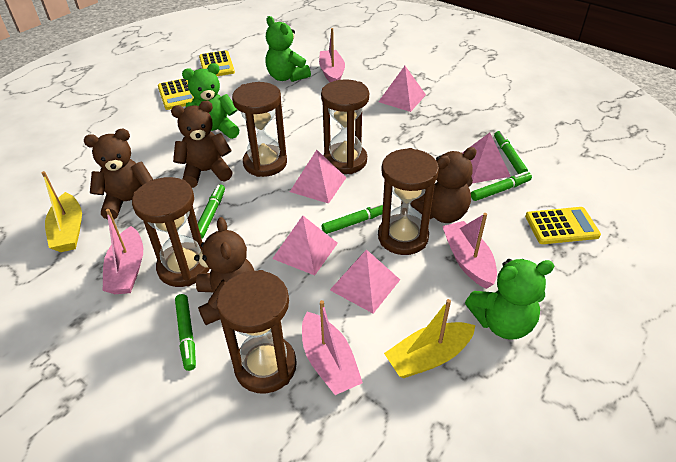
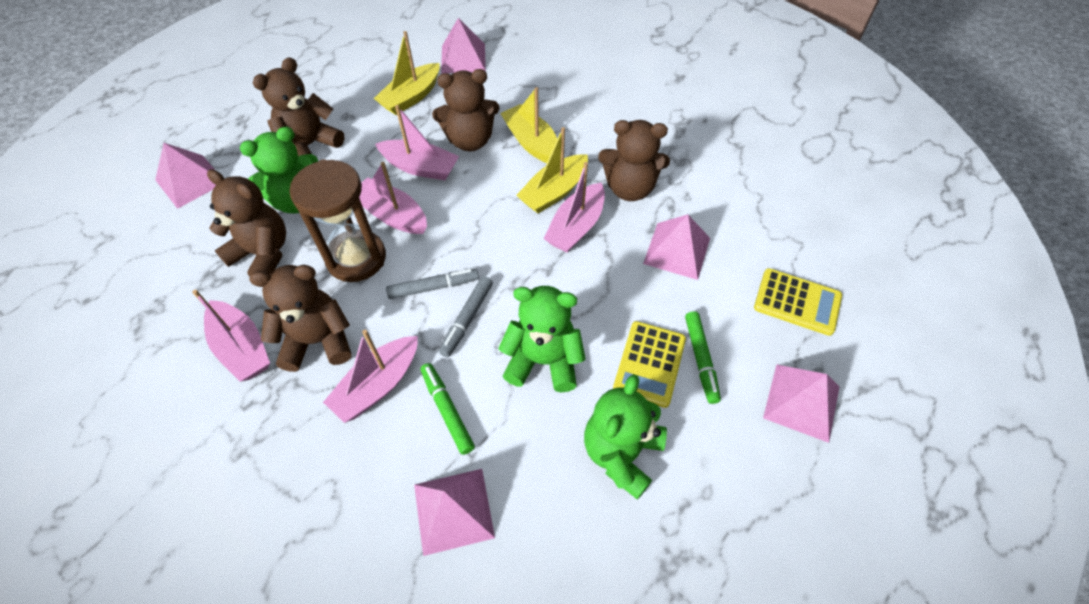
brown hourglass: [132,177,210,287] [216,270,297,394] [232,82,287,177] [321,79,369,174] [378,148,439,255] = 5 -> [289,160,386,282] = 1
brown teddy bear: [84,129,153,220] [171,101,233,188] [194,217,254,325] [411,147,477,223] = 4 -> [207,169,286,276] [249,265,351,372] [253,57,345,156] [432,69,499,151] [598,120,670,201] = 5
green marker: [175,294,196,371] [198,184,225,239] [322,202,383,234] [471,171,532,201] [494,131,528,174] = 5 -> [421,363,475,455] [685,311,721,404] = 2
grey marker: none = 0 -> [386,269,479,299] [439,276,493,357] = 2
pink boat: [103,209,143,294] [302,300,363,395] [319,28,345,82] [442,213,497,289] = 4 -> [192,290,270,382] [323,330,418,423] [359,162,427,234] [375,105,459,180] [544,162,605,253] = 5
yellow boat: [42,171,82,252] [384,299,475,378] = 2 -> [374,31,439,115] [500,87,557,163] [516,127,588,213] = 3
yellow calculator: [158,78,194,110] [199,50,235,76] [525,207,601,244] = 3 -> [613,321,686,408] [754,268,842,336] = 2

